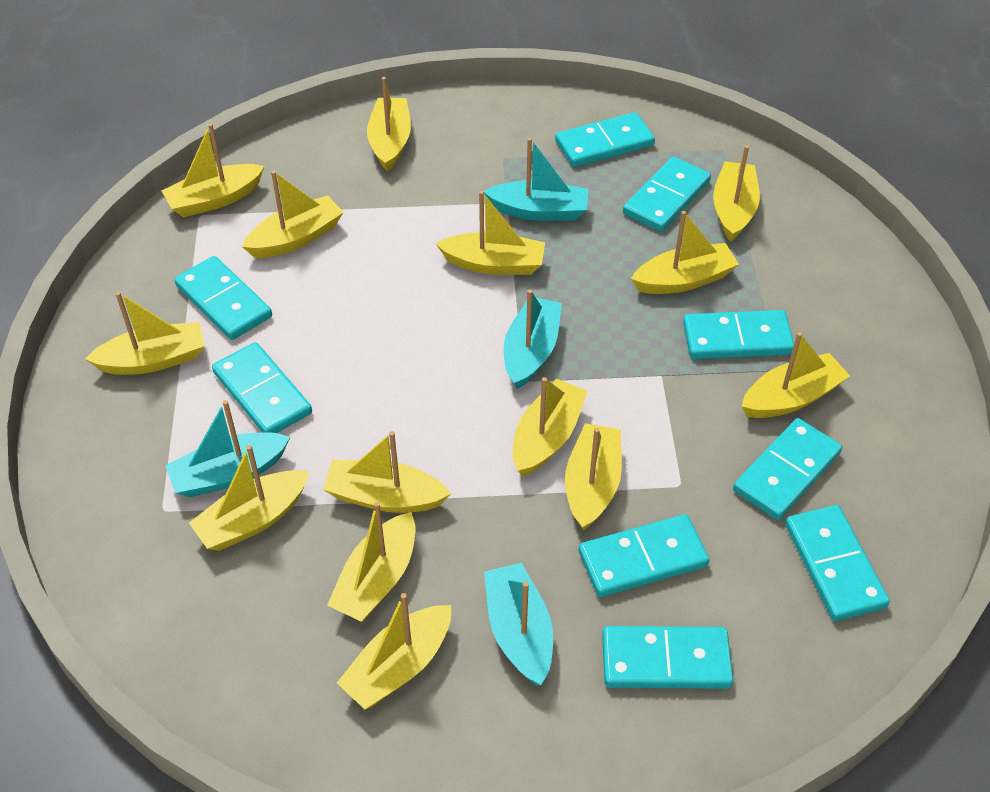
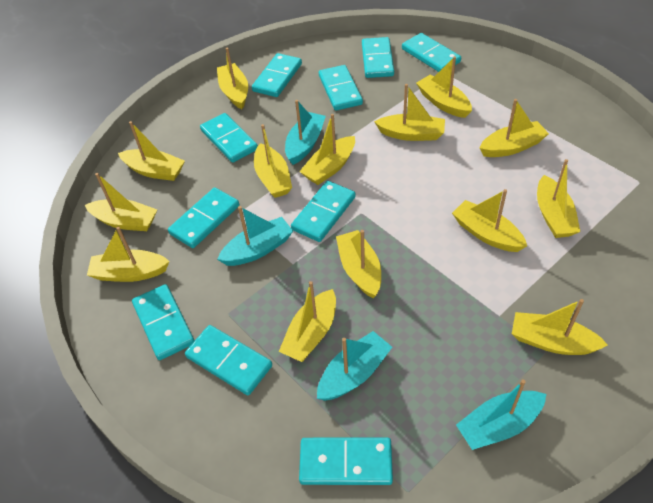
turquoise domino: [174,256,272,340] [212,342,312,433] [555,112,655,167] [578,514,710,597] [602,626,733,689] [623,156,711,232] [683,310,794,359] [733,418,842,520] [785,505,890,621] = 9 -> [132,284,195,360] [168,187,239,248] [185,325,272,395] [200,113,258,163] [252,53,302,97] [291,181,356,242] [299,438,393,485] [319,65,363,111] [362,37,394,78] [402,33,461,72] = 10

